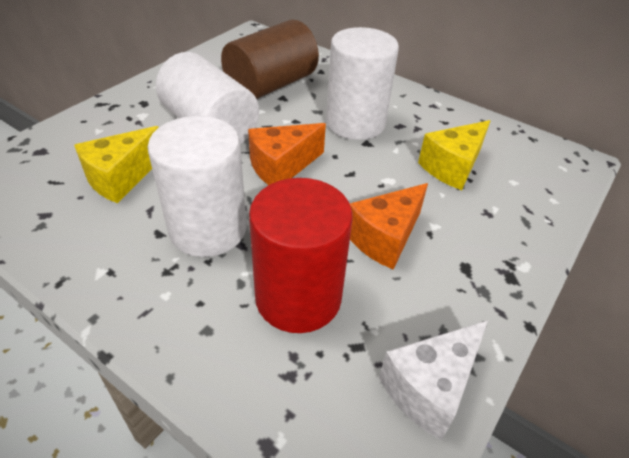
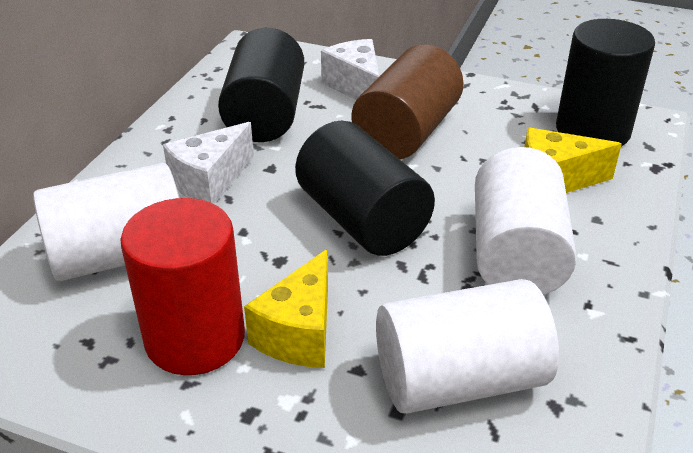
black cylinder: none = 0 -> [218,28,304,142] [295,121,435,256] [556,19,655,147] = 3
orange cheese: [248,123,326,185] [349,183,428,270] = 2 -> none = 0
white cheese: [379,321,488,441] = 1 -> [163,122,254,204] [321,39,379,100] = 2

